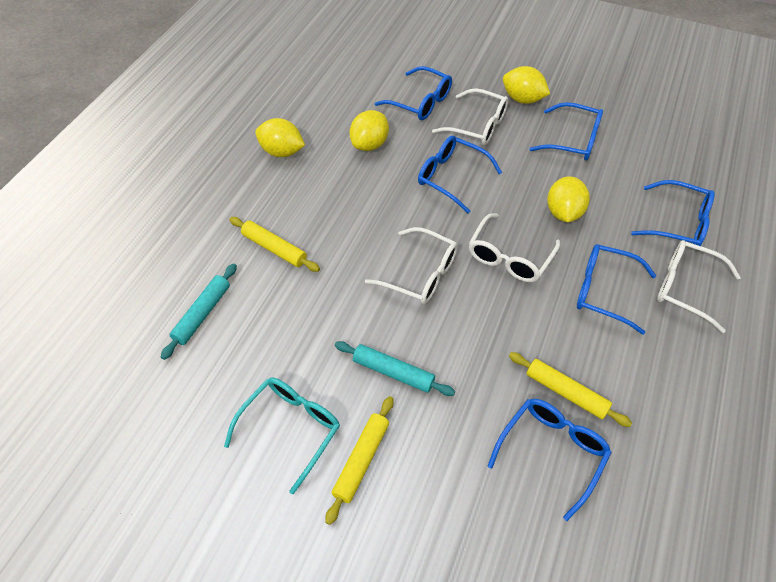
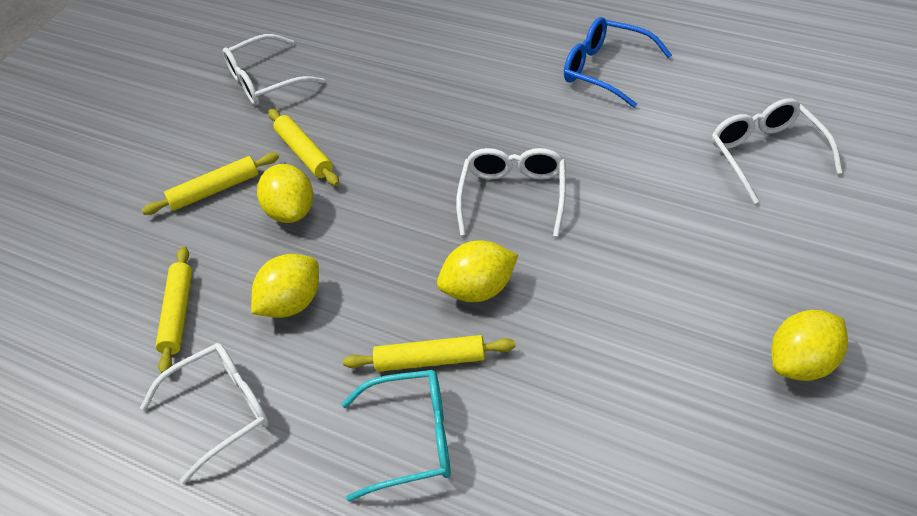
blue glasses: [375,66,452,120] [418,136,502,213] [488,399,612,521] [530,102,603,160] [577,244,656,335] [631,180,715,246] = 6 -> [564,17,672,108] = 1
turquoise rolling pin: [161,264,237,360] [335,341,455,396] = 2 -> none = 0
yellow rolling pin: [229,217,320,272] [325,396,394,525] [509,352,632,427] = 3 -> [142,152,279,215] [156,246,192,373] [268,109,339,186] [343,335,515,372] = 4

